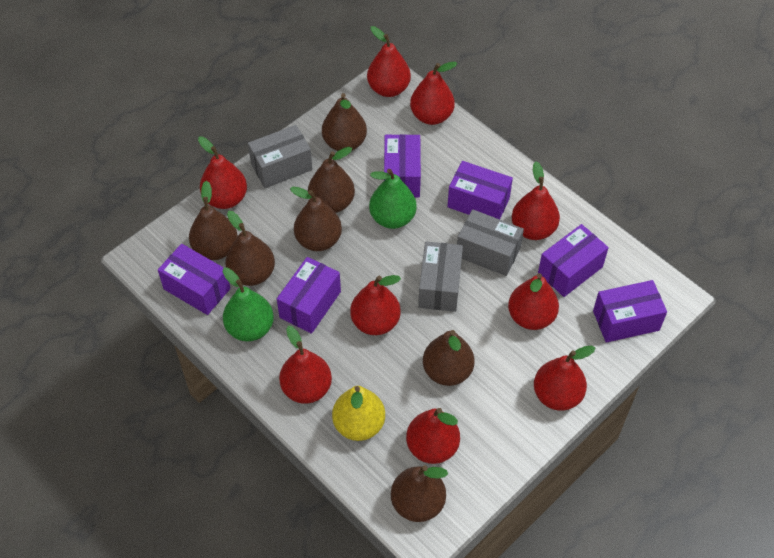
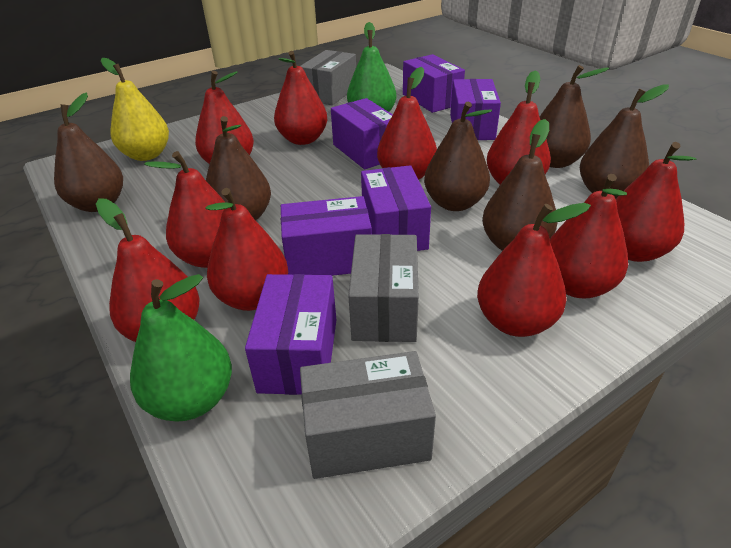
brown pear: [189,181,238,260] [225,211,275,286] [290,187,342,251] [308,147,355,213] [322,93,367,151] [391,465,448,522] [423,330,474,386] = 7 -> [54,93,123,212] [206,116,271,220] [424,102,492,211] [482,119,557,251] [540,65,609,168] [580,84,669,199] = 6
red pear: [198,136,247,209] [279,326,332,404] [350,275,401,335] [367,26,411,97] [406,408,460,464] [410,62,457,125] [508,273,559,330] [512,161,560,240] [534,346,595,411] = 9 -> [96,198,200,342] [144,151,226,268] [195,71,254,164] [206,188,288,311] [274,51,327,145] [377,67,437,180] [477,203,591,337] [487,70,551,184] [550,174,628,298] [616,142,696,262] = 10

